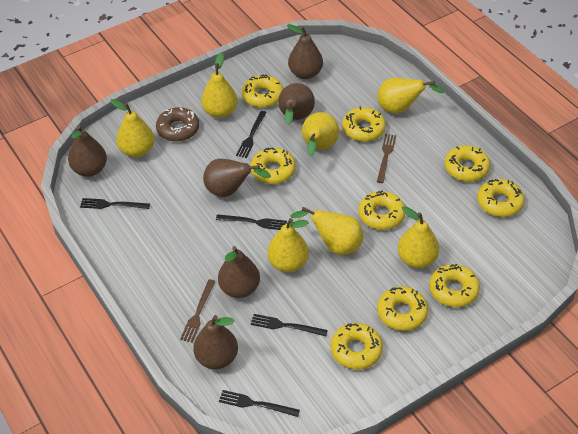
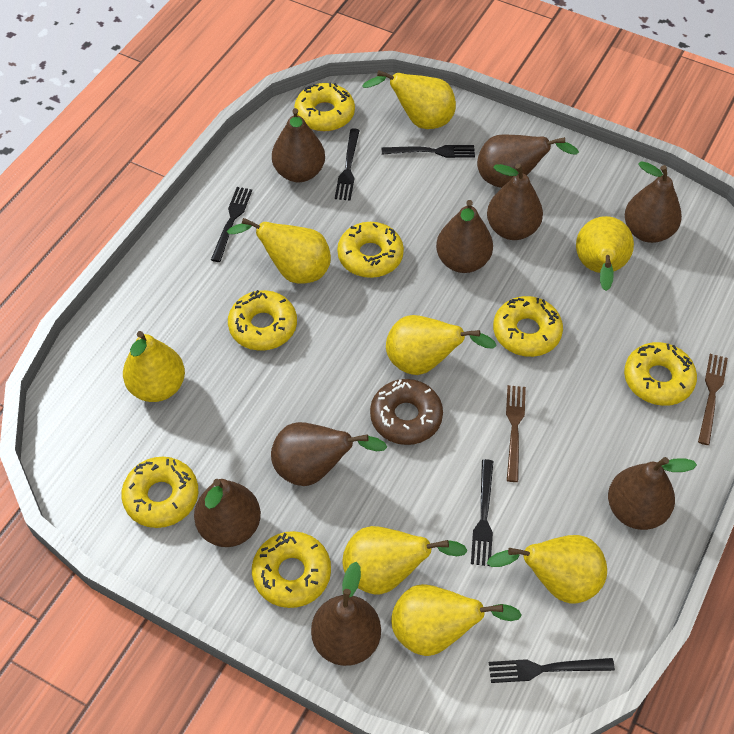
brown pear: [68,125,107,177] [193,315,238,369] [203,159,271,197] [218,246,260,298] [278,83,315,125] [287,24,323,79] = 6 -> [194,479,261,547] [271,422,387,486] [272,108,325,182] [311,562,381,666] [436,200,493,273] [477,135,579,188] [487,164,543,240] [608,457,697,530] [625,161,682,243] = 9
yellow donut: [242,74,283,108] [251,148,296,184] [331,323,383,370] [342,107,386,142] [358,190,405,230] [377,286,428,331] [429,264,480,307] [445,145,490,182] [477,179,525,217] = 9 -> [121,457,198,528] [228,290,297,351] [252,531,331,608] [294,82,355,131] [337,222,404,278] [493,296,563,357] [624,342,697,406] = 7
yellow pear: [110,99,154,157] [201,52,238,118] [268,218,309,272] [290,207,363,255] [302,112,339,156] [377,78,445,114] [398,206,439,268] = 7 -> [123,331,185,402] [227,218,331,284] [342,526,468,595] [362,70,456,129] [386,315,497,375] [391,584,522,656] [487,535,607,604] [576,216,634,291] = 8

